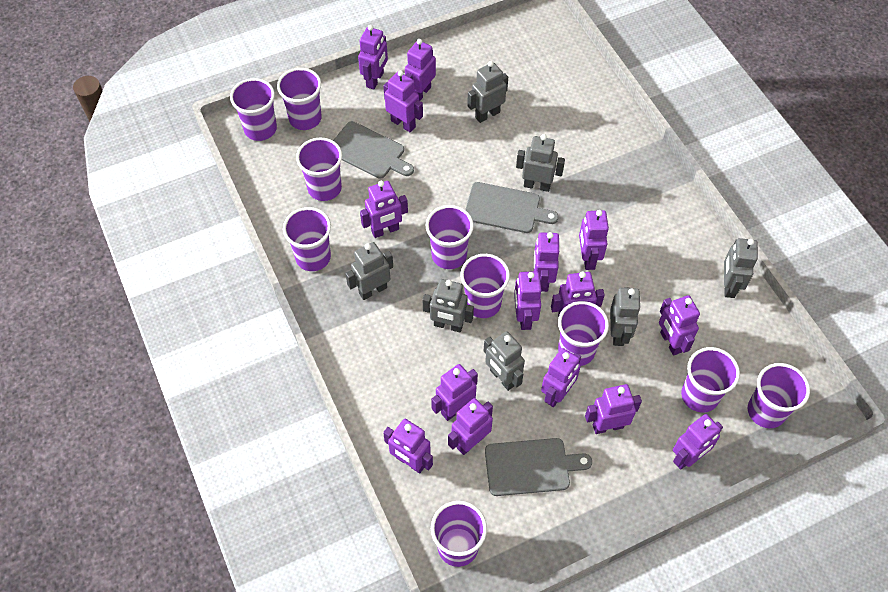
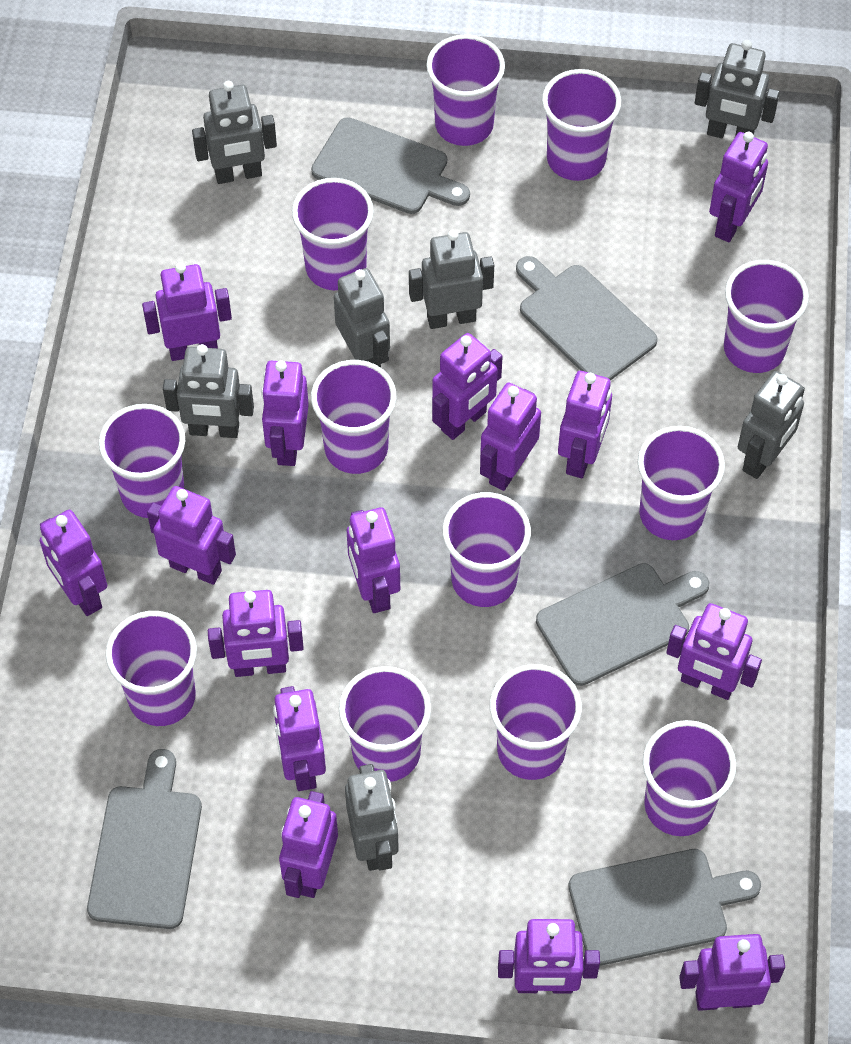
grey cutting board: [333,121,414,179] [465,182,558,233] [485,438,592,496] = 3 -> [87,749,202,929] [311,117,470,214] [516,256,658,381] [536,563,709,686] [568,849,761,966] = 5
purple cup: [230,78,277,141] [277,68,322,130] [283,207,331,271] [296,138,342,201] [426,205,474,269] [431,501,487,567] [460,254,510,318] [558,301,609,366] [681,347,740,412] [748,363,810,428] = 10 -> [99,404,185,518] [106,611,197,726] [292,178,374,290] [311,360,396,474] [339,666,431,782] [426,34,505,146] [442,492,531,607] [490,664,582,780] [542,69,621,181] [638,426,725,540] [643,720,736,836] [724,260,809,373] = 12

